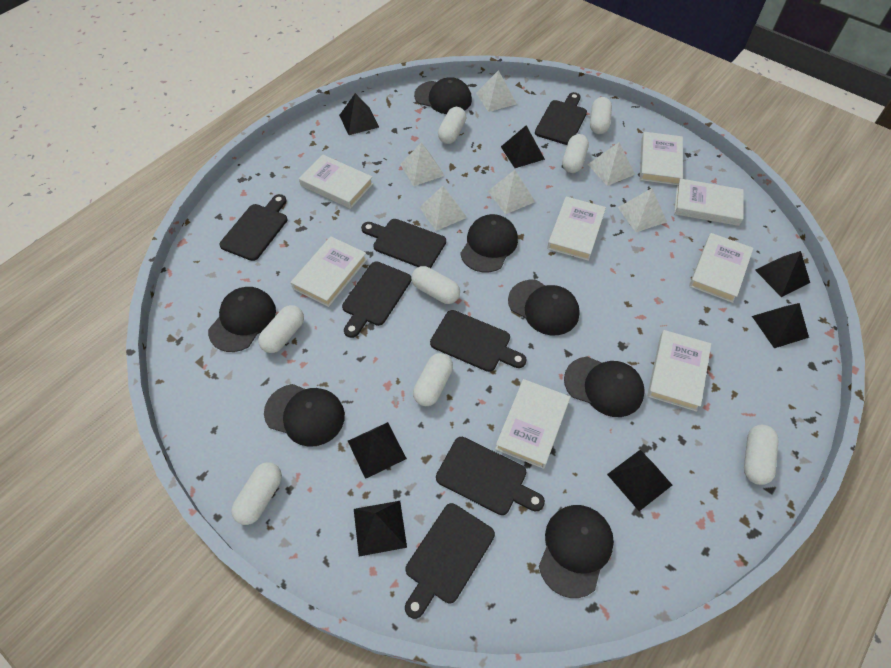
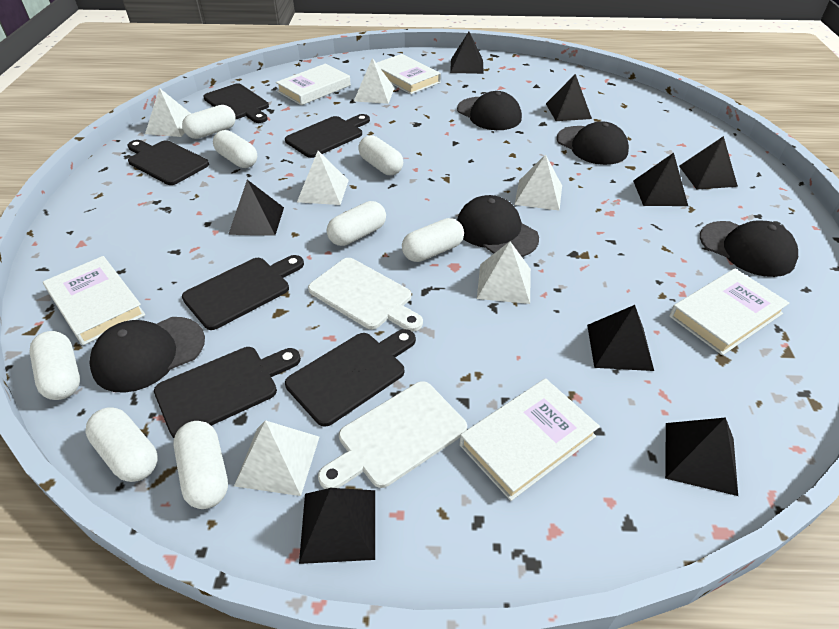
black cap: [208,287,276,352] [264,384,345,447] [414,77,472,114] [460,214,518,272] [508,280,580,335] [539,505,614,598] [564,357,645,417] = 7 -> [90,317,205,393] [457,91,522,130] [457,195,539,257] [557,121,629,165] [700,220,798,277] = 5
black cutting board: [219,194,287,261] [342,261,411,338] [361,219,446,268] [405,503,495,619] [430,310,527,372] [436,437,545,515] [535,92,587,145] = 7 -> [128,140,209,185] [154,347,301,438] [182,255,304,330] [203,84,269,123] [285,114,370,158] [285,329,416,427] = 6
black pyramid: [339,93,379,135] [348,422,407,479] [354,501,407,556] [501,125,545,168] [607,450,672,511] [752,303,809,348] [755,251,810,297] = 7 -> [228,180,284,236] [299,488,375,564] [450,32,484,74] [546,74,592,121] [587,305,654,371] [633,153,688,206] [665,417,738,496] [679,136,738,189] = 8
white book: [291,236,367,307] [299,154,373,209] [495,379,570,469] [547,197,606,261] [640,132,683,185] [647,330,711,412] [674,178,744,226] [689,233,753,303] = 8 -> [43,256,145,345] [276,64,351,105] [377,54,441,94] [460,378,600,501] [669,269,789,355] = 5
white cutting board: none = 0 -> [308,258,423,332] [318,381,467,489] = 2

